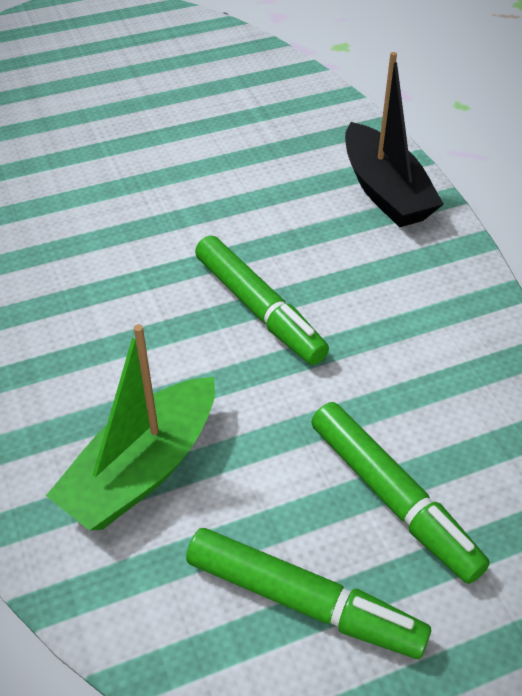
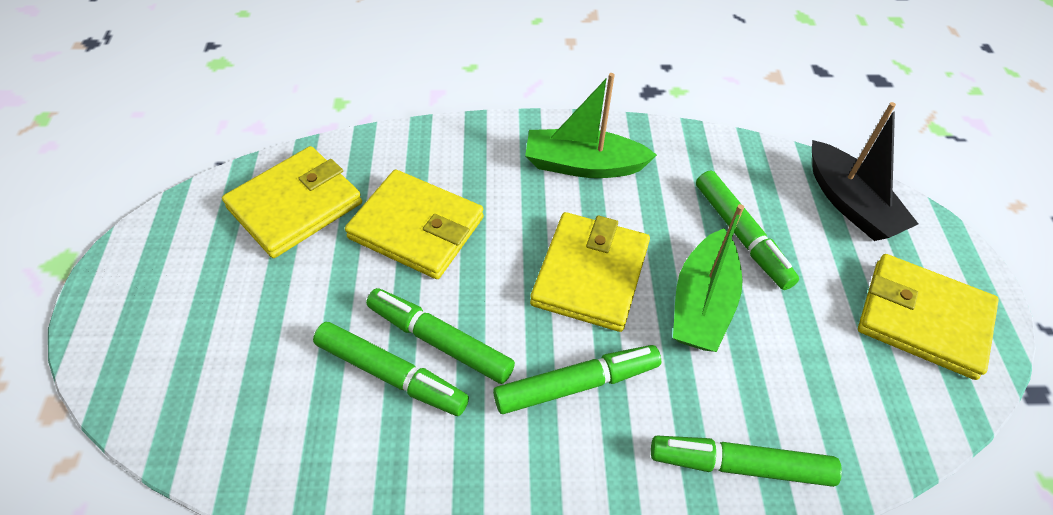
green boat: [46,324,215,530] = 1 -> [525,73,657,178] [673,204,744,352] = 2
green marker: [186,528,431,659] [195,235,329,365] [311,402,490,584] = 3 -> [313,322,469,416] [366,288,515,384] [493,345,661,414] [651,436,842,487] [696,170,799,290] = 5
yellow wallet: none = 0 -> [222,146,362,258] [345,169,484,279] [530,212,650,332] [858,254,999,380] = 4

